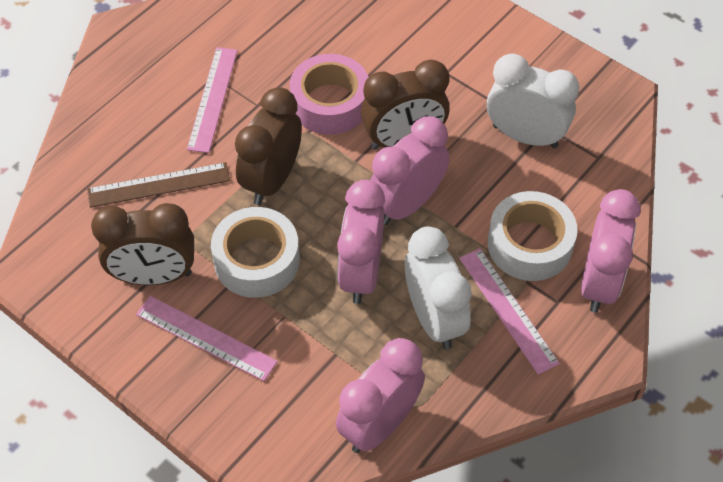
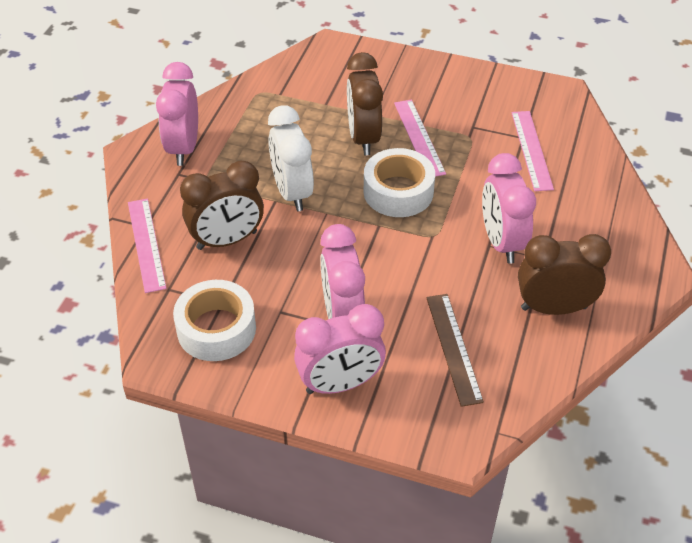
pink tape: [290,54,368,135] = 1 -> none = 0
white clock: [405,227,472,349] [487,54,579,148] = 2 -> [268,105,314,211] = 1

